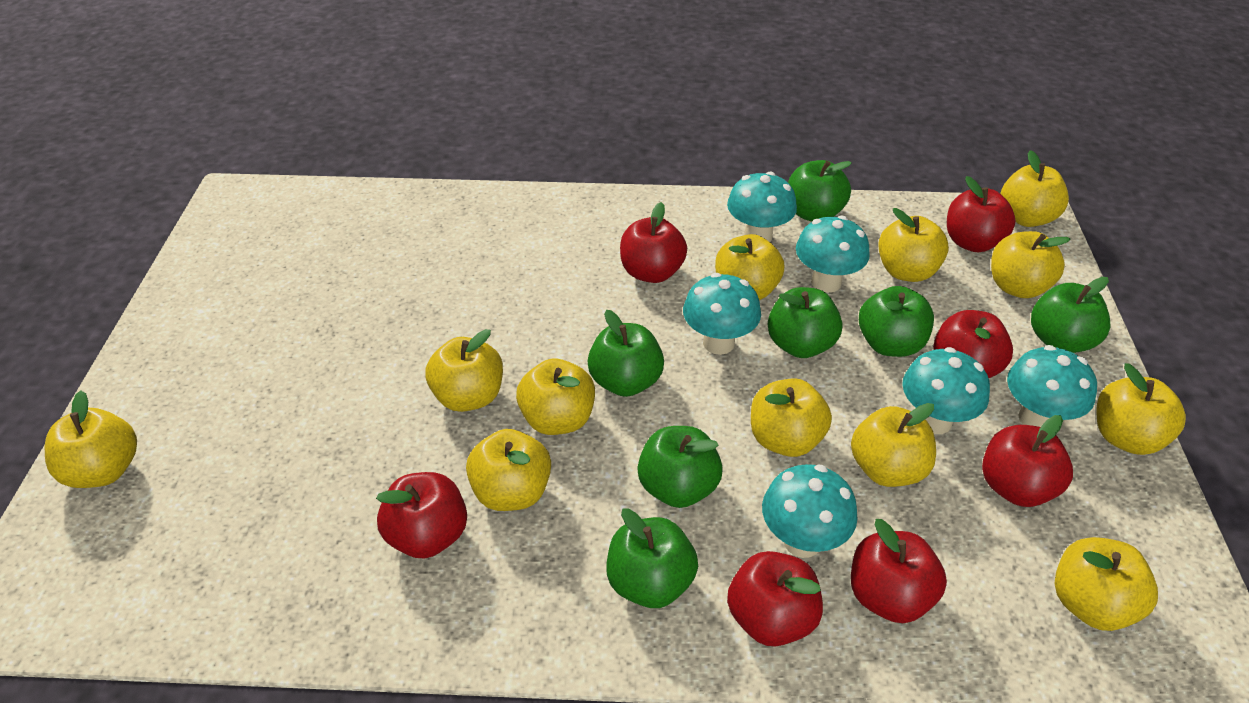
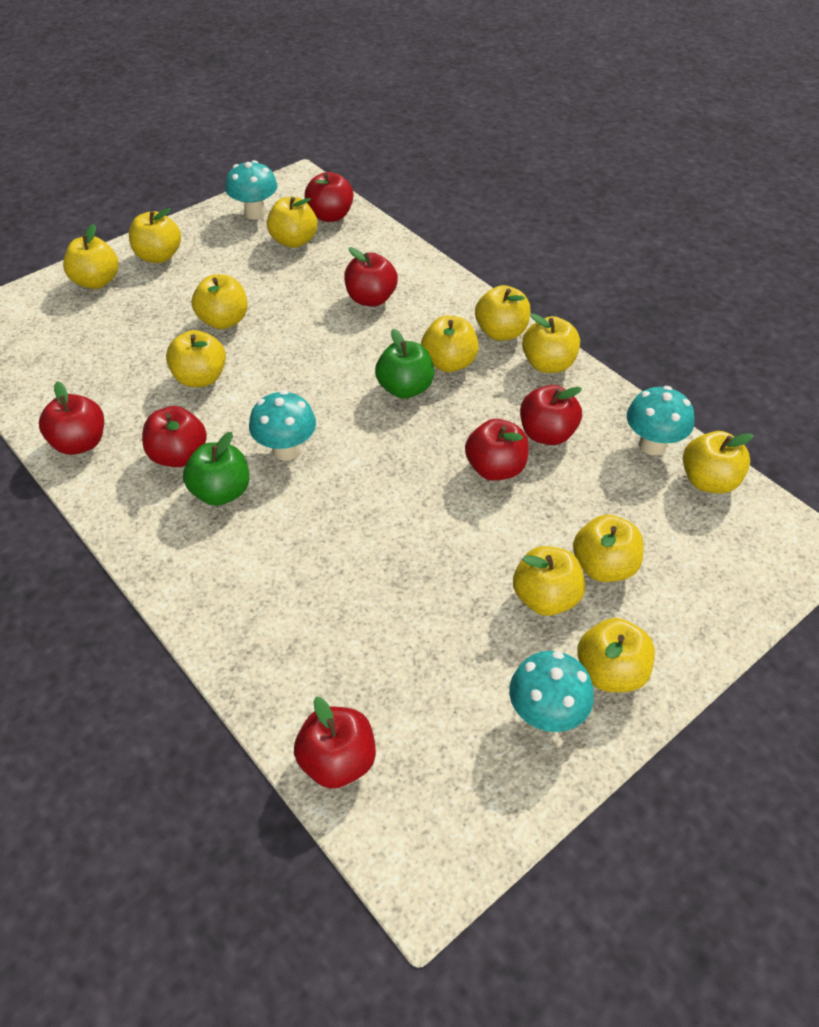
green apple: [588,310,664,397] [607,508,698,608] [637,426,723,508] [768,287,842,358] [788,160,852,221] [859,286,934,357] [1031,277,1111,353] = 7 -> [183,432,249,506] [375,329,434,399] = 2
turquoise mushroom: [683,273,761,355] [727,172,797,242] [762,464,858,558] [796,216,870,293] [902,347,990,434] [1007,345,1097,427] = 6 -> [226,160,277,220] [249,390,316,461] [509,651,594,732] [627,386,694,455] = 4

